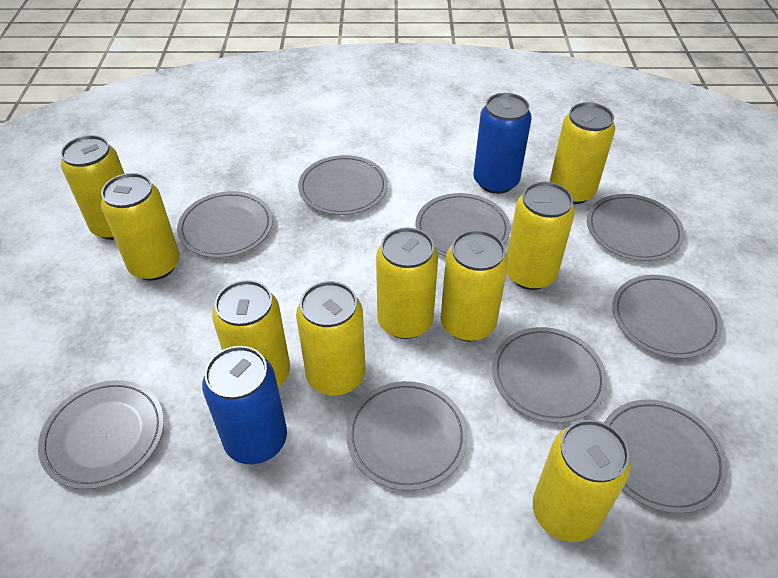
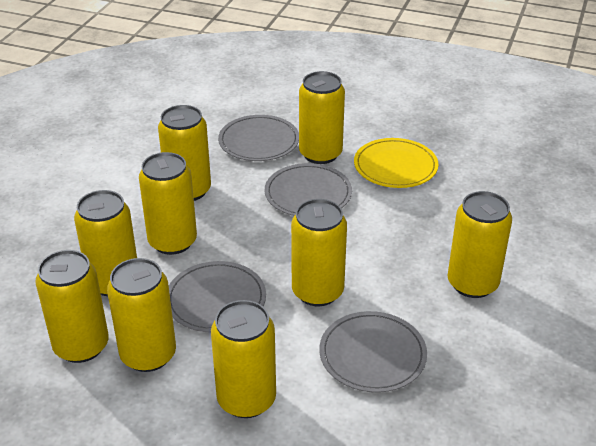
blue can: [202,346,287,464] [473,93,532,194] = 2 -> none = 0
grey plate: [38,380,164,489] [177,191,273,258] [298,155,388,215] [346,381,468,491] [415,193,510,257] [492,327,607,423] [587,194,684,261] [604,399,728,514] [612,275,723,359] = 9 -> [169,261,266,332] [218,115,299,161] [265,163,352,216] [319,311,427,393] = 4
yellow plate: none = 0 -> [354,138,438,188] = 1

